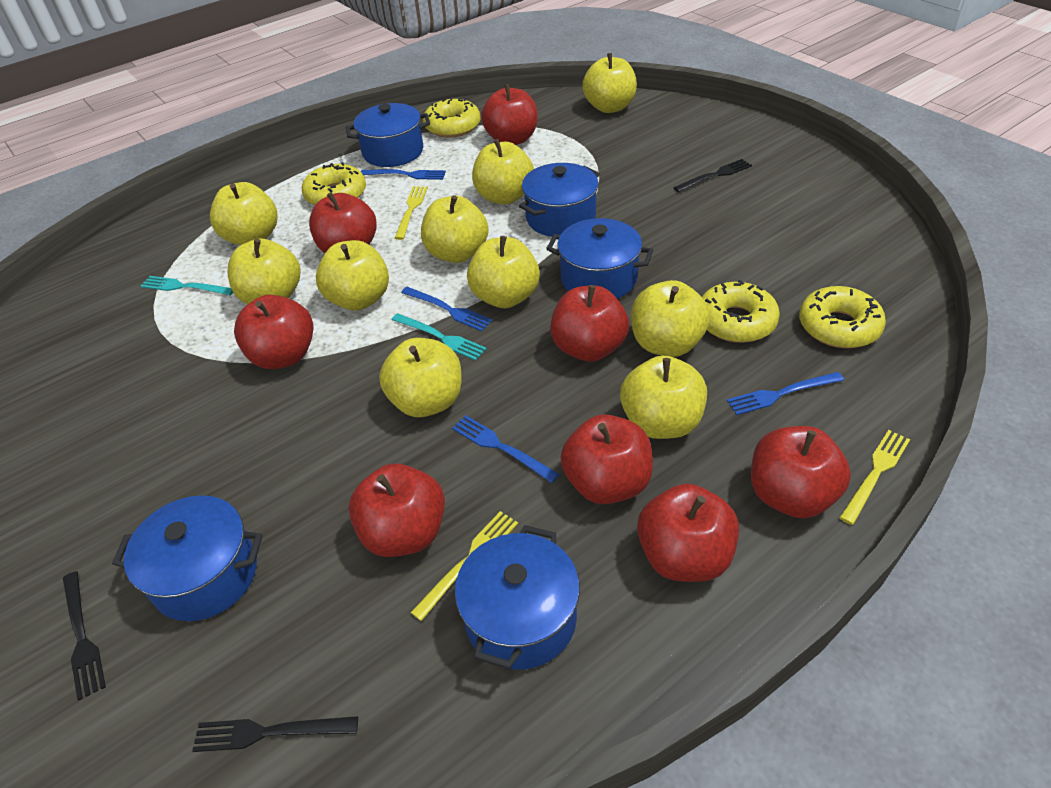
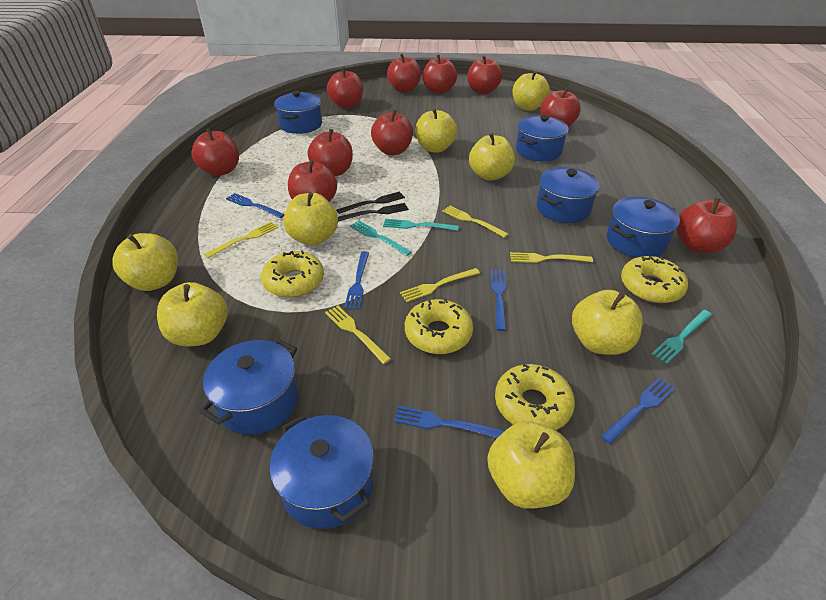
black fork: [63,571,106,701] [192,716,358,752] [673,159,752,192] = 3 -> [336,191,405,214] [338,203,409,222] = 2
blue fork: [361,169,446,180] [401,287,492,332] [452,415,560,483] [727,372,844,415] = 4 -> [226,193,284,218] [344,251,369,310] [394,406,505,438] [491,270,506,331] [601,377,675,444] = 5
blue pot: [112,495,263,621] [346,103,430,167] [455,525,580,670] [519,163,600,237] [546,218,653,299] = 5 -> [199,339,299,435] [270,413,374,529] [274,91,322,134] [516,115,569,161] [537,167,600,223] [607,197,680,258] = 6
red apple: [234,295,313,369] [309,192,377,253] [349,464,445,557] [481,84,537,145] [550,285,629,362] [561,414,653,504] [637,484,739,582] [751,426,851,518] = 8 -> [191,128,239,176] [288,159,337,202] [308,129,353,176] [327,67,363,108] [371,110,413,155] [387,54,421,93] [423,55,457,94] [467,55,502,94] [540,88,581,127] [676,198,737,253] = 10
turquoise fork: [141,276,233,295] [391,313,487,361] = 2 -> [350,221,412,256] [383,219,459,231] [652,310,712,364] = 3
yellow apple: [210,182,277,245] [227,238,300,305] [316,240,389,311] [379,338,461,417] [421,195,489,263] [467,236,540,308] [472,139,534,204] [582,53,637,113] [620,355,707,439] [631,280,710,357] = 10 -> [112,233,178,291] [157,282,227,346] [283,192,338,246] [415,108,457,153] [469,133,515,181] [487,421,575,509] [512,71,550,111] [572,290,643,355] = 8
yellow fork: [395,186,428,240] [410,511,518,621] [839,430,910,525] = 3 -> [204,222,278,258] [325,305,391,364] [400,268,480,302] [442,206,508,238] [510,252,593,263] = 5

